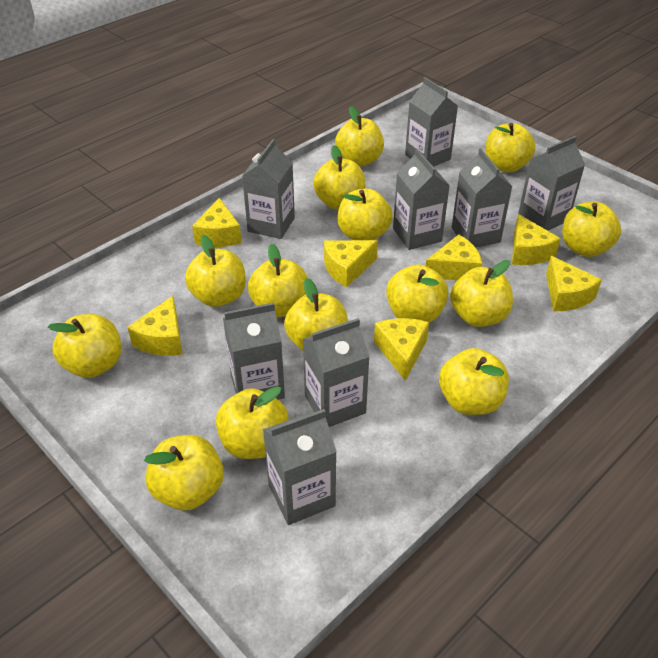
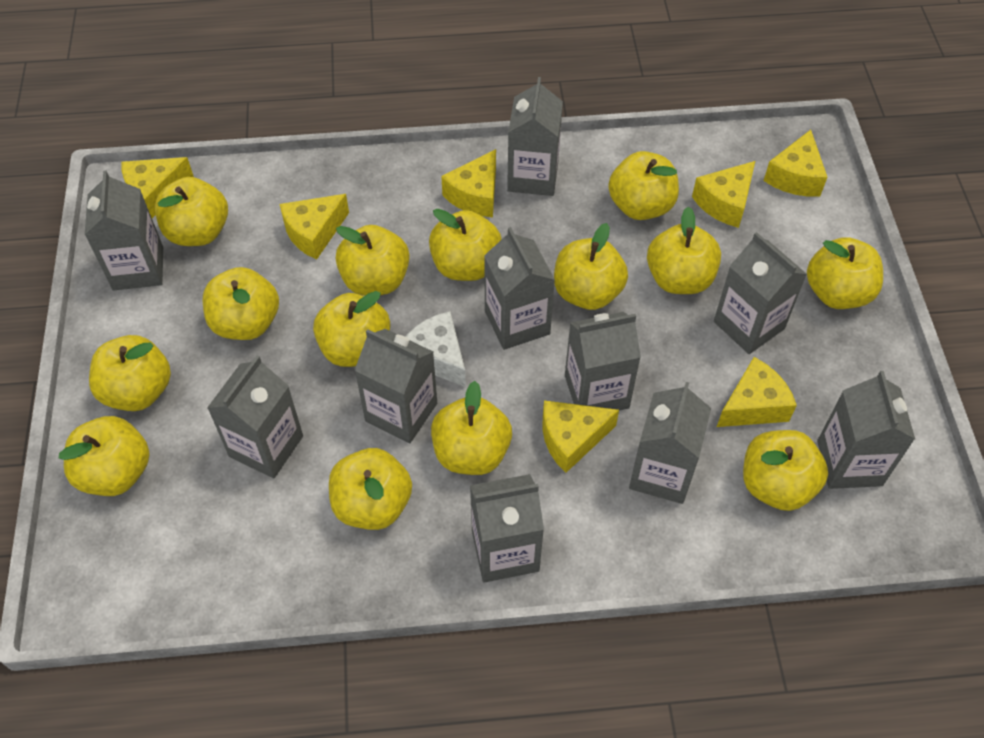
grey carton: [223,303,285,400] [242,139,295,239] [263,409,337,525] [303,318,370,427] [393,149,450,250] [405,77,458,167] [452,148,512,248] [518,136,585,231] = 8 -> [85,170,163,291] [207,356,303,478] [354,329,437,443] [470,474,544,582] [484,227,555,350] [507,77,563,196] [565,312,641,411] [629,382,711,504] [714,232,807,354] [817,371,915,489] = 10
white cheese: none = 0 -> [405,311,466,387] = 1

